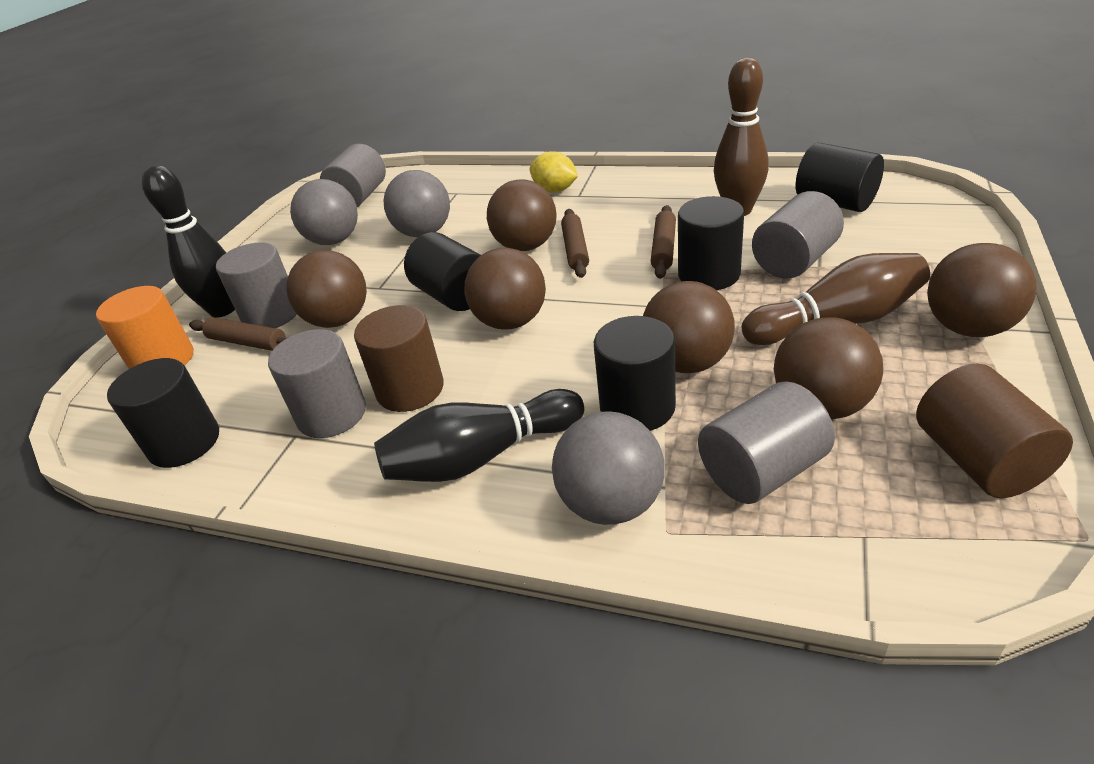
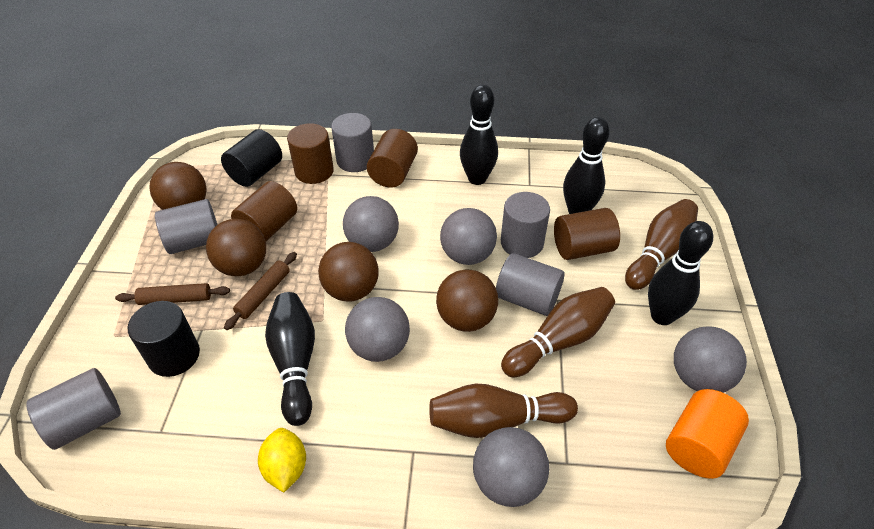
black bowling pin: [142,165,235,318] [374,389,584,482] = 2 -> [265,292,315,426] [460,85,498,185] [563,117,610,214] [648,221,713,325] = 4
black cylinder: [107,358,219,468] [404,232,481,311] [594,316,676,431] [678,196,744,290] [796,142,884,212] = 5 -> [128,301,200,377] [221,129,282,187] = 2
brown ball: [286,250,367,328] [465,248,546,329] [487,180,556,251] [643,281,735,373] [774,317,883,420] [927,243,1036,337] = 6 -> [150,162,207,210] [206,219,266,276] [318,242,379,302] [436,270,498,332] = 4
brown bowling pin: [714,58,769,216] [741,253,930,345] = 2 -> [429,384,578,438] [501,287,615,377] [625,199,698,290] = 3
brown cylinder: [354,305,444,412] [916,363,1073,498] = 2 -> [231,181,297,241] [287,123,334,184] [367,129,418,188] [554,208,620,260] = 4
brown rolling pin: [189,317,287,351] [561,209,589,278] [651,205,676,279] = 3 -> [115,283,230,305] [224,252,297,330] = 2
grey ball: [290,179,358,245] [384,170,450,237] [552,411,664,525] = 3 -> [343,196,399,252] [345,297,410,362] [440,208,497,265] [473,427,549,507] [674,326,747,393] = 5

